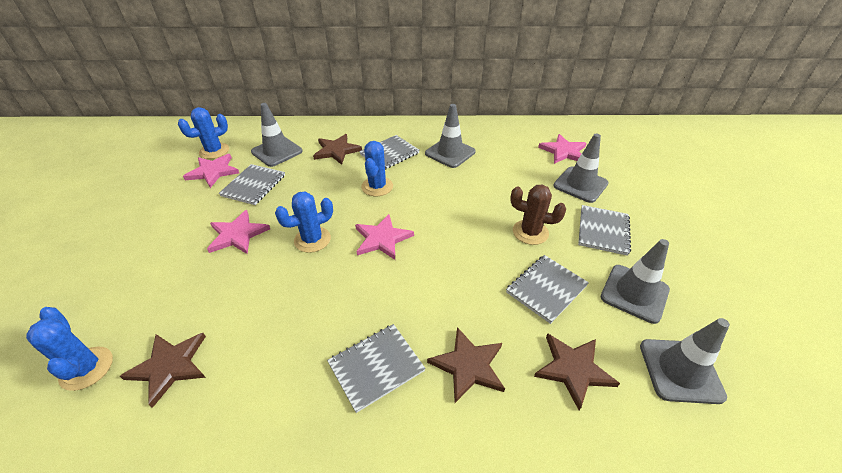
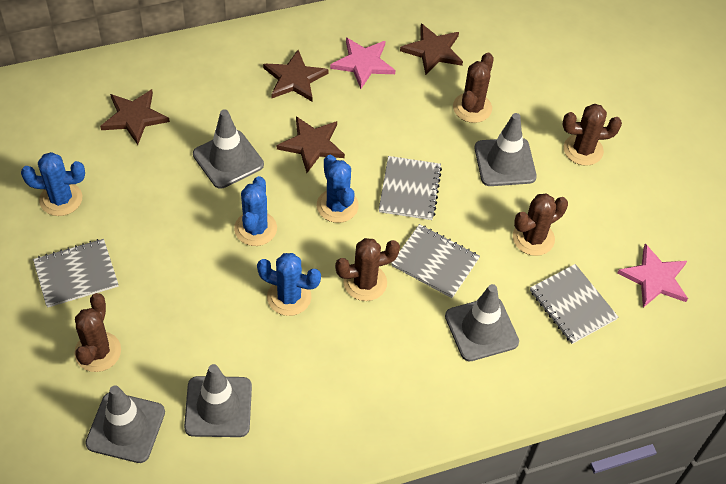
brown cactus: [510,185,566,245] = 1 -> [74,293,121,372] [335,238,400,301] [453,53,494,123] [513,193,568,256] [563,104,622,166] = 5
grey notebook: [219,164,285,205] [327,324,425,413] [359,135,419,170] [506,255,589,324] [578,205,631,256] = 5 -> [33,239,118,308] [379,156,442,220] [391,224,480,298] [530,264,618,344] = 4
pink star: [183,154,239,188] [207,210,270,254] [355,214,414,260] [538,134,587,164] = 4 -> [330,37,395,89] [617,244,688,308] = 2

